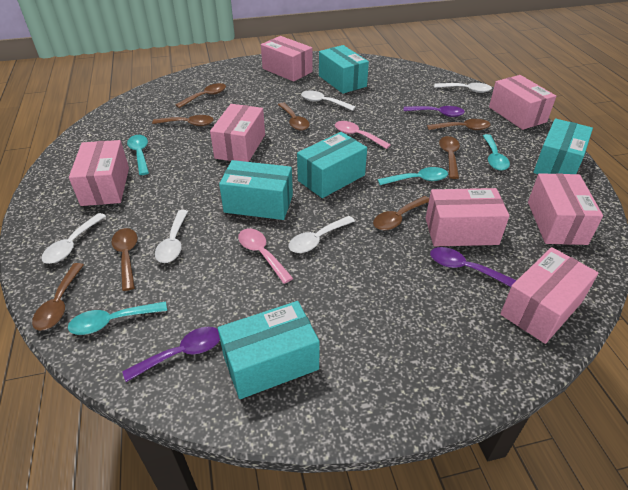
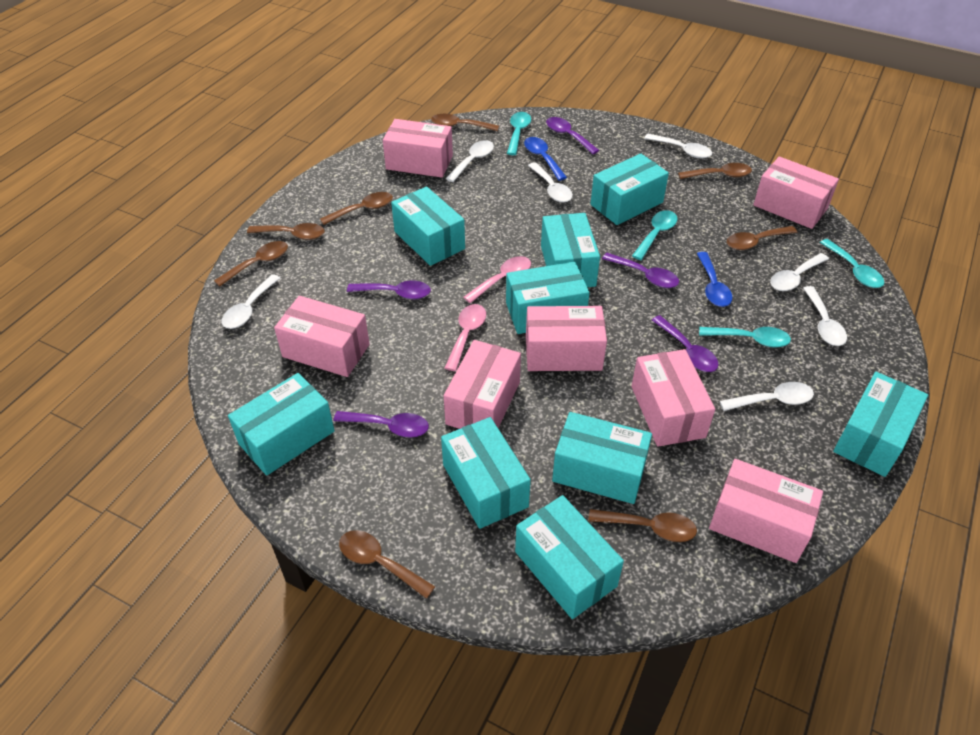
blue spoon: none = 0 -> [524,137,567,181] [697,252,733,307] = 2
purple spoon: [122,327,220,382] [403,106,465,117] [430,247,516,287] = 3 -> [334,411,429,438] [347,281,431,299] [546,117,599,154] [602,253,679,288] [652,315,719,372] = 5
turquoise box: [218,301,320,399] [219,160,293,220] [297,132,367,198] [319,45,369,94] [533,119,593,174] = 5 -> [228,373,335,476] [391,186,465,266] [441,417,531,529] [506,262,590,334] [515,495,624,619] [541,213,600,287] [552,412,652,504] [591,153,669,225] [833,372,928,477] = 9
white spoon: [41,213,106,264] [155,210,188,263] [288,216,355,253] [301,90,356,111] [434,83,492,93] = 5 -> [222,274,280,329] [445,140,494,182] [528,162,573,202] [644,134,712,158] [720,382,814,411] [770,253,829,291] [803,286,847,346] = 7

